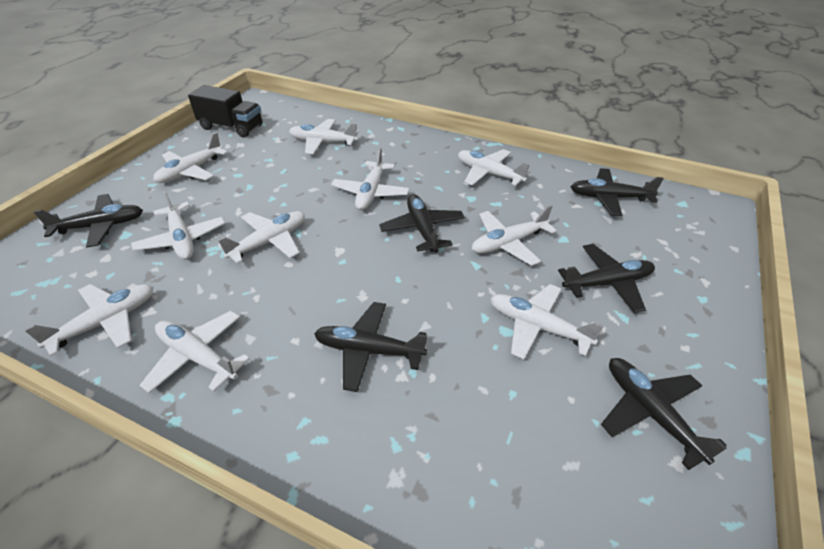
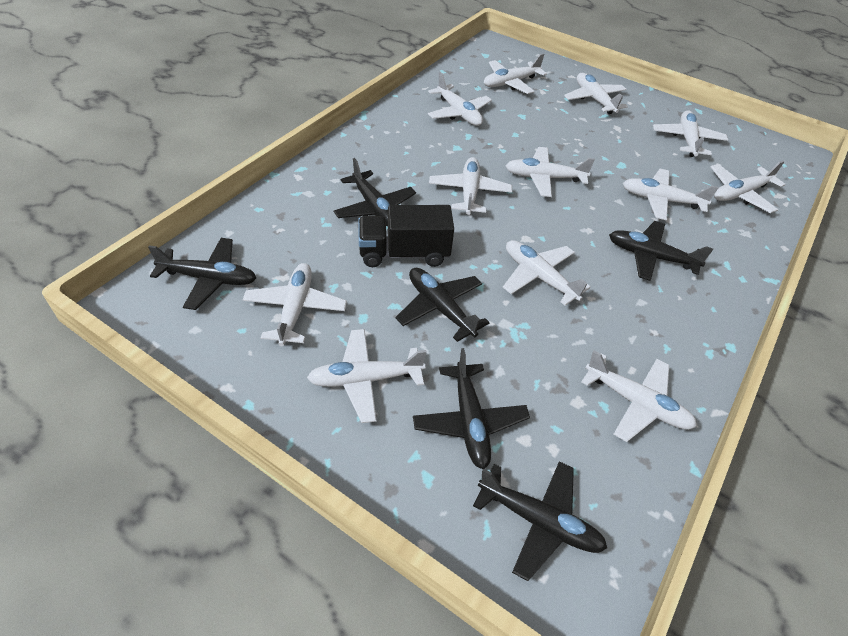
white plane: [24,284,153,356] [131,190,225,260] [139,311,250,393] [154,132,228,183] [218,211,305,264] [289,119,359,154] [331,148,410,210] [458,149,531,186] [472,205,557,266] [490,284,604,359] = 10 -> [242,263,347,346] [307,329,427,423] [428,72,492,126] [429,157,512,215] [484,53,547,94] [503,240,591,306] [506,147,595,197] [564,73,628,114] [581,351,697,442] [623,169,718,220] [653,110,728,157] [711,161,786,213] = 12

